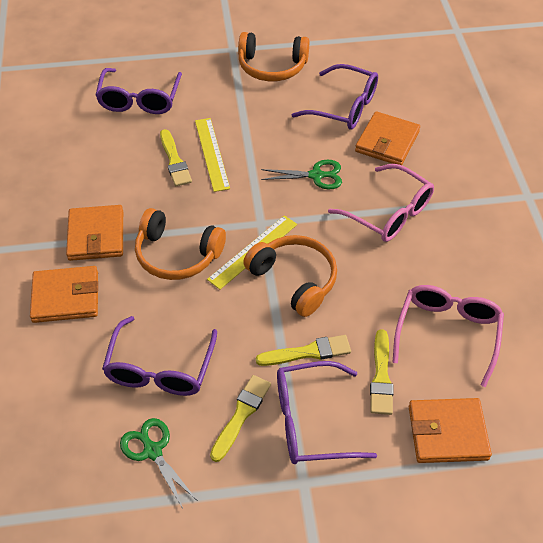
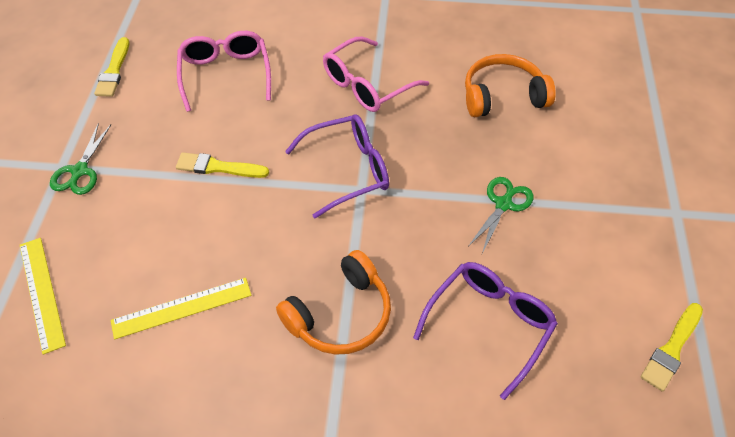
orange headphones: [135,208,226,280] [238,32,309,81] [243,235,337,317] = 3 -> [276,250,391,355] [465,54,556,117] = 2
orange wallet: [30,266,98,323] [66,205,123,261] [355,111,420,165] [409,398,492,463] = 4 -> none = 0
purple glasses: [95,68,182,114] [102,316,217,396] [277,361,377,464] [292,64,378,129] = 4 -> [285,114,389,219] [413,262,558,400] = 2
yellow brush: [160,129,192,186] [210,375,271,462] [256,335,351,366] [370,329,394,415] = 4 -> [94,37,129,97] [176,152,269,178] [641,303,703,392] = 3

